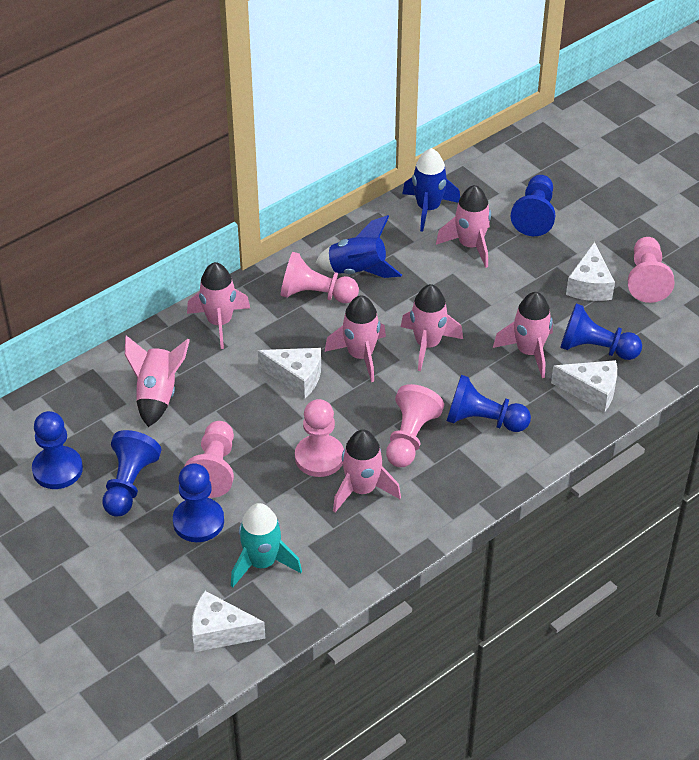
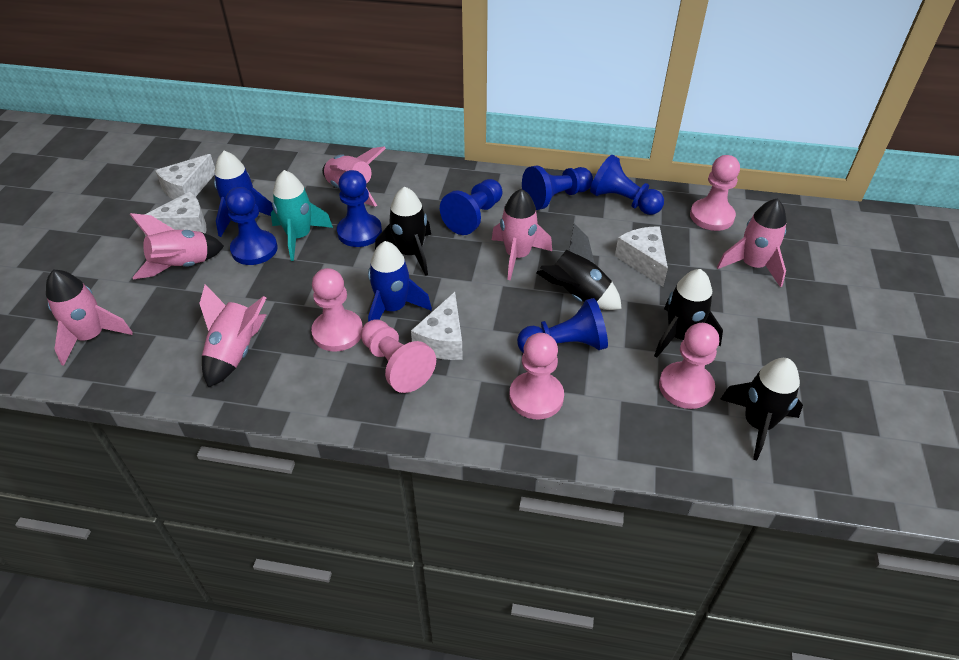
black rocket: none = 0 -> [375,186,431,276] [536,224,622,310] [654,269,723,358] [720,358,803,460] = 4
pink rocket: [125,335,190,427] [187,262,250,349] [325,295,386,382] [333,430,401,512] [401,284,463,371] [436,185,491,268] [493,292,553,378] = 7 -> [46,270,133,366] [130,213,224,280] [199,284,267,388] [322,147,386,207] [492,189,552,280] [717,199,787,288] = 6

